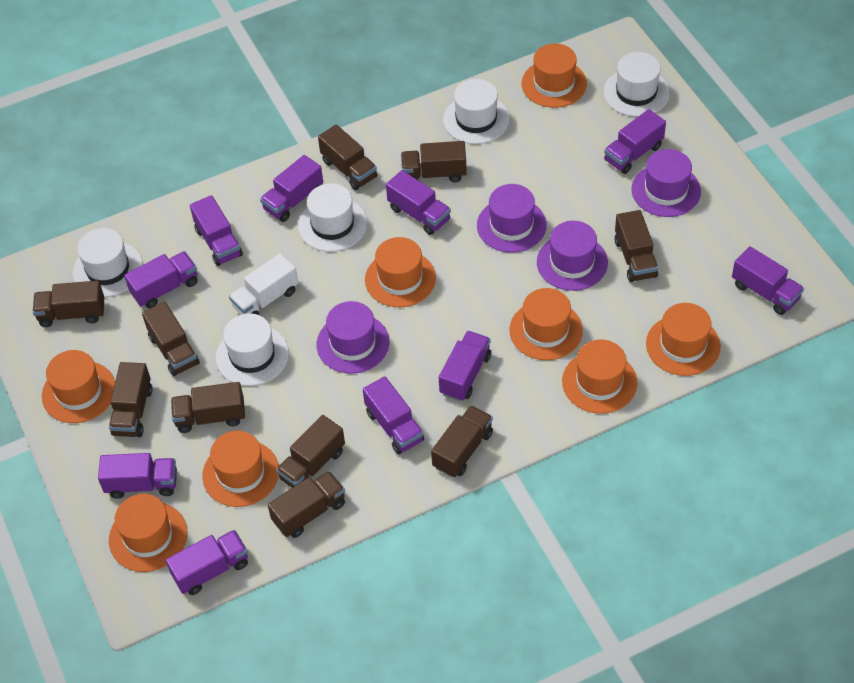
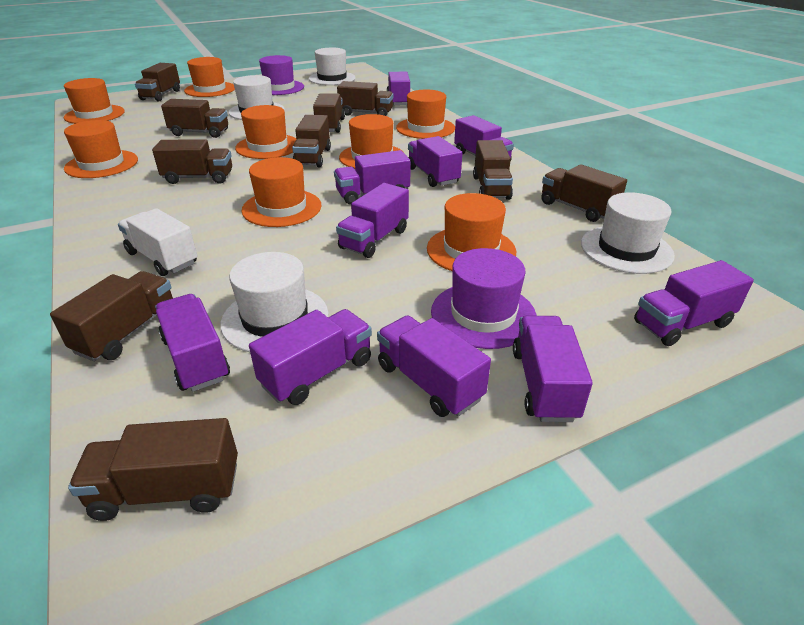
purple hat: [317,301,390,374] [477,184,547,253] [537,221,608,291] [632,149,701,217] = 4 -> [259,55,304,95] [431,248,537,349] = 2
white hat: [73,228,143,297] [216,313,289,386] [298,183,367,252] [443,79,510,144] [604,52,670,117] = 5 -> [221,252,328,352] [229,75,285,120] [309,48,356,85] [581,192,675,274] = 4

